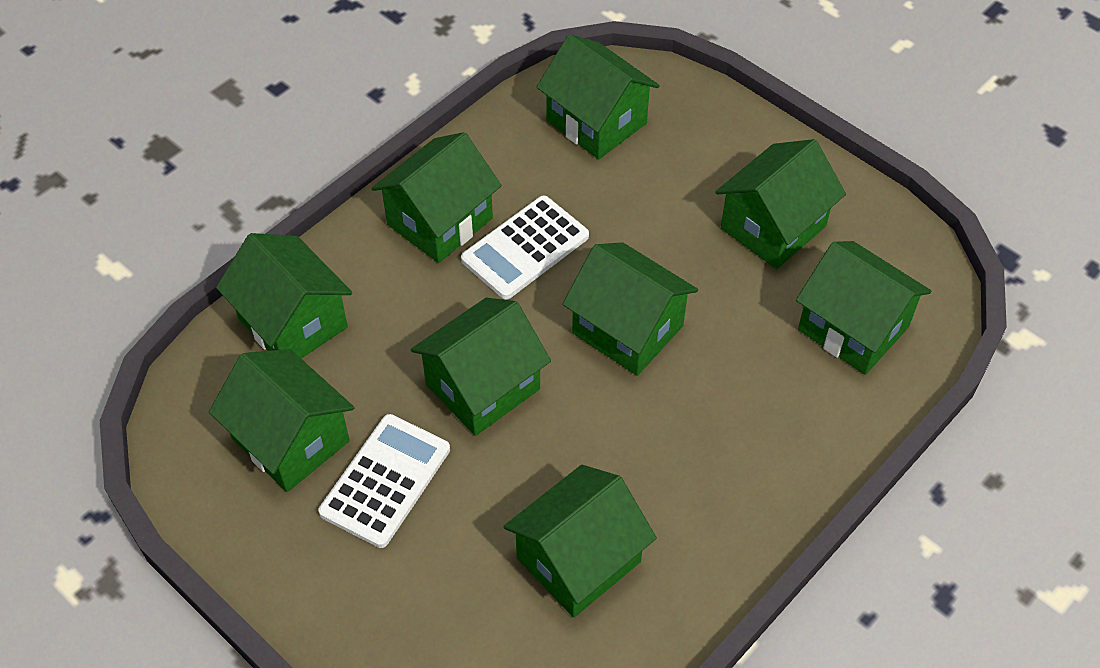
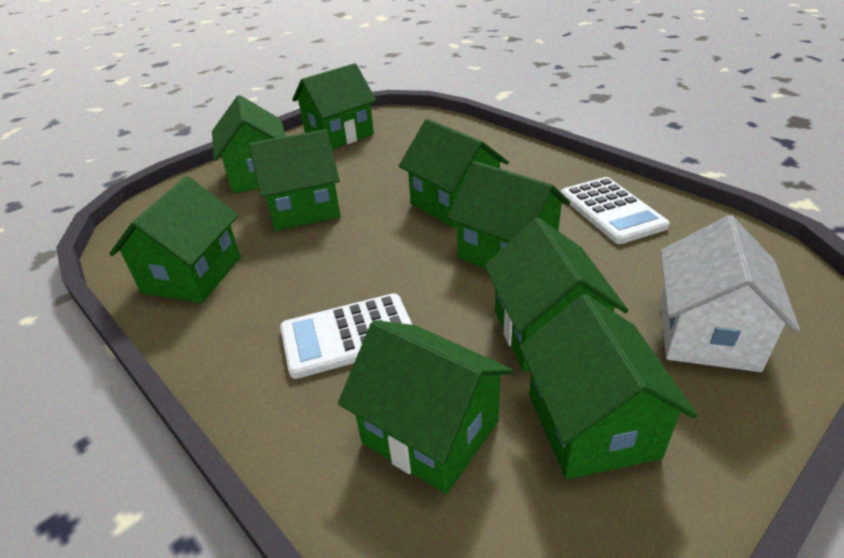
white house: none = 0 -> [660,215,800,372] = 1

